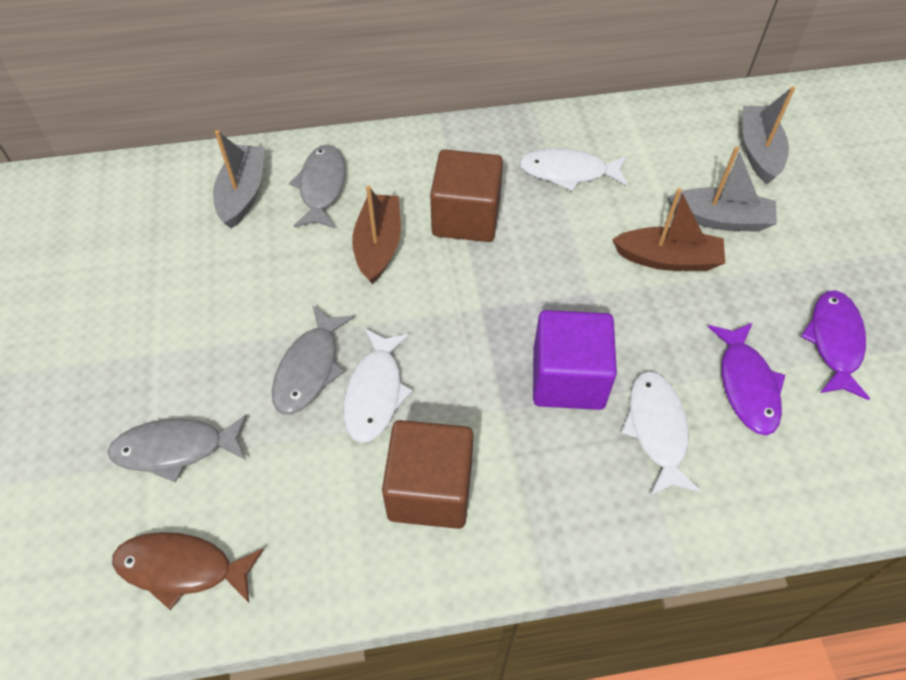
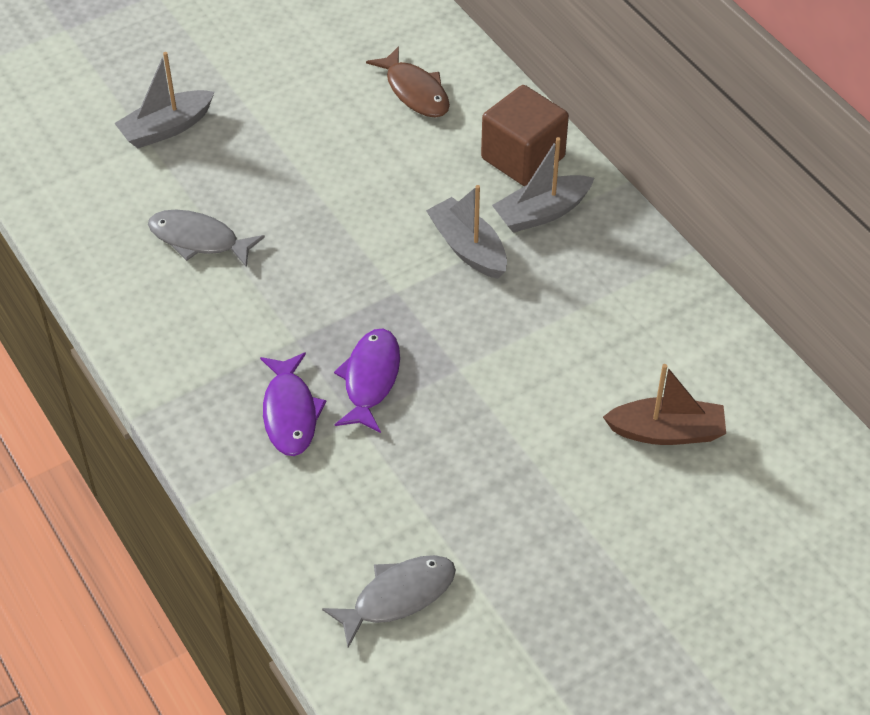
brown boat: [352,185,401,284] [612,188,725,271] = 2 -> [603,364,726,445] = 1
brown cube: [382,420,473,529] [430,150,503,242] = 2 -> [481,85,569,186] = 1
grey fish: [108,415,247,482] [272,305,354,415] [289,144,346,228] = 3 -> [148,210,265,268] [322,555,456,648] = 2
purple cube: [533,310,617,410] = 1 -> none = 0
white fish: [343,329,413,443] [519,148,628,191] [621,371,701,496] = 3 -> none = 0

